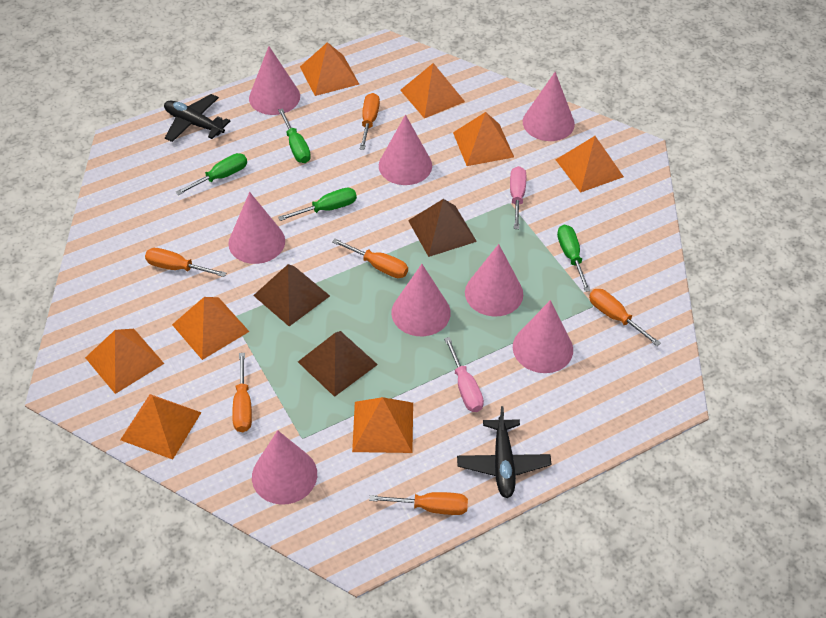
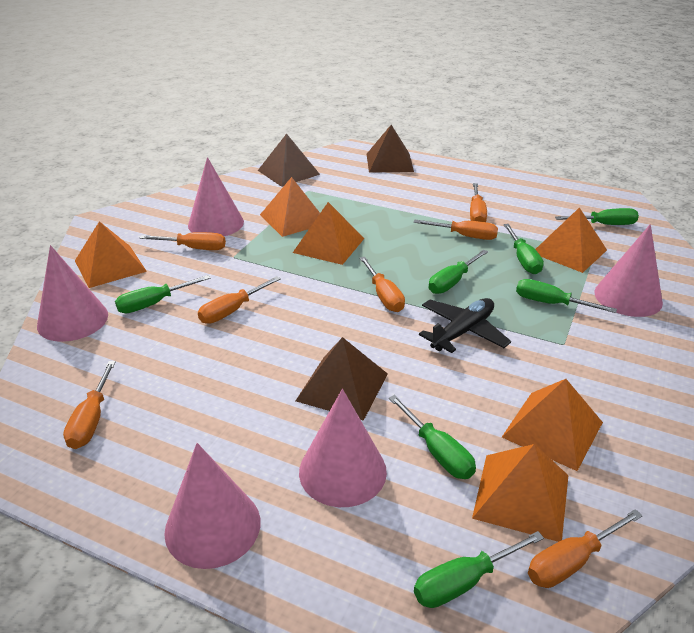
black plane: [164,94,230,142] [457,406,551,498] = 2 -> [419,298,511,353] = 1
green screwdriver: [175,153,247,195] [278,108,311,163] [278,188,357,221] [557,225,591,292] = 4 -> [115,275,210,313] [389,395,476,479] [414,531,544,608] [429,250,488,294] [504,224,544,274] [516,279,617,313] [555,208,639,225] = 7
orange pyramid: [85,329,164,394] [120,394,202,460] [172,297,250,360] [300,42,359,96] [352,397,413,453] [400,63,465,118] [453,112,514,166] [556,136,624,193] = 8 -> [75,221,147,288] [260,177,320,237] [293,202,364,265] [472,444,569,542] [502,379,603,471] [535,207,607,273] = 6
orange screwdriver: [145,248,226,277] [232,353,252,432] [332,239,408,278] [360,93,380,150] [369,492,468,515] [589,289,661,346] = 6 -> [63,361,116,449] [140,232,226,250] [198,276,281,324] [360,257,405,312] [414,220,498,240] [470,183,487,222] [528,509,643,588] = 7
pink cone: [228,192,285,264] [249,46,300,115] [252,430,317,505] [379,115,432,185] [391,264,451,336] [465,244,523,316] [513,300,573,373] [523,72,575,141] = 8 -> [37,245,108,342] [164,443,260,569] [188,157,244,236] [299,389,387,507] [594,224,663,317] = 5
pink screwdriver: [444,337,484,412] [510,166,526,229] = 2 -> none = 0

